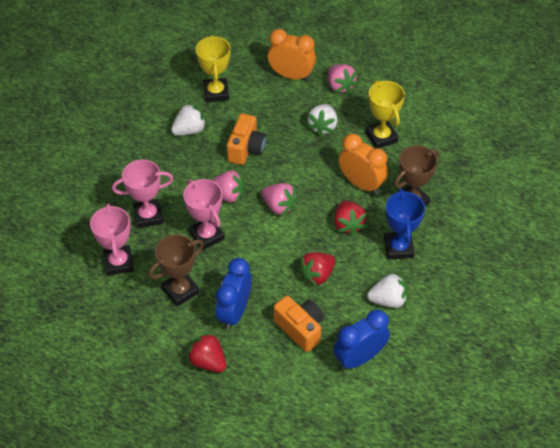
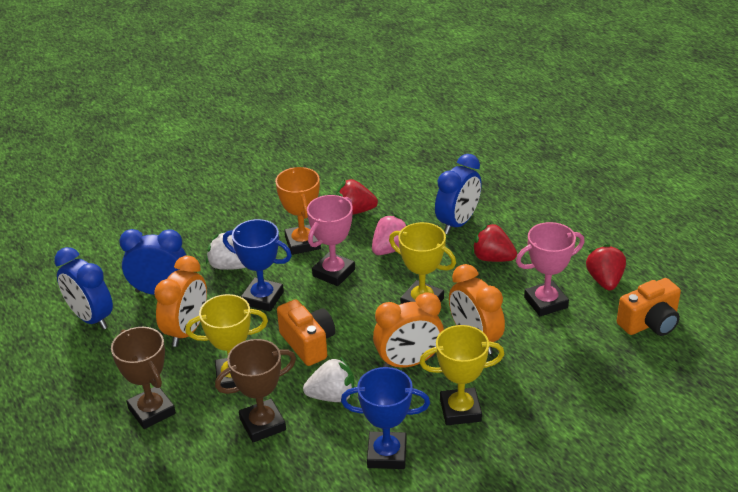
blue clock: [216,258,252,330] [333,309,390,370] = 2 -> [54,247,113,330] [119,229,187,295] [435,154,482,234] = 3
blue trophy: [384,189,425,260] = 1 -> [223,219,292,312] [341,367,430,469] = 2
orange clock: [268,29,316,81] [338,134,388,194] = 2 -> [154,256,207,347] [373,292,444,368] [449,264,505,354] = 3
orange trophy: none = 0 -> [275,167,321,255] = 1
pink strawberry: [212,170,244,203] [261,183,298,216] [328,64,358,94] = 3 -> [372,215,408,255] = 1
pink trophy: [90,203,134,276] [112,159,173,228] [183,179,225,250] = 3 -> [307,195,355,286] [516,222,584,316] = 2
white strawberry: [171,103,207,135] [307,104,338,136] [367,272,408,308] = 3 -> [206,231,246,270] [303,357,354,402] = 2
yellow trophy: [196,35,230,102] [366,80,405,148] = 2 -> [185,294,268,392] [389,222,456,304] [419,325,505,425] = 3

